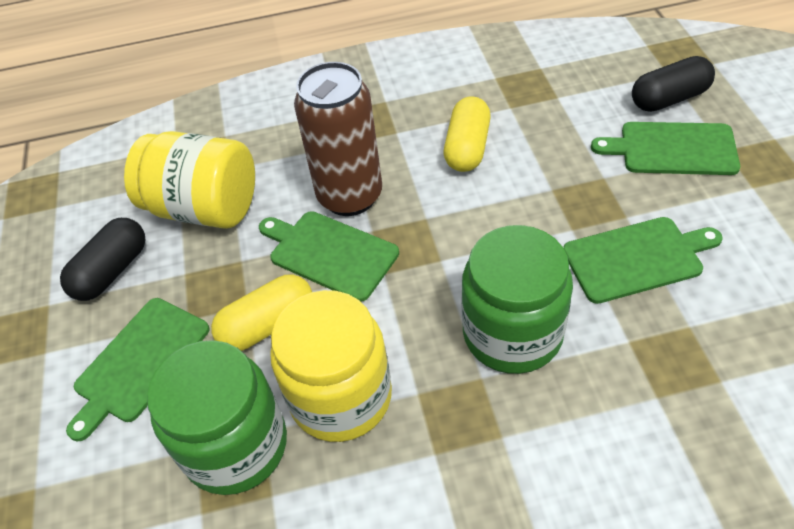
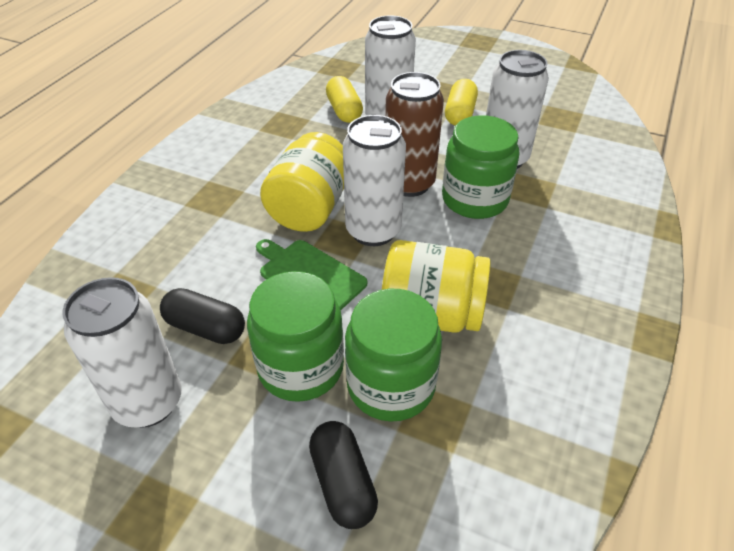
green cutting board: [66,298,210,441] [259,211,399,302] [563,217,723,304] [591,122,740,175] = 4 -> [256,239,367,310] = 1
green jar: [147,340,287,495] [462,225,573,374] = 2 -> [247,271,344,402] [345,289,442,422] [442,115,519,219] = 3
white can: none = 0 -> [62,277,182,428] [343,115,406,246] [365,15,416,116] [486,50,549,169] = 4

